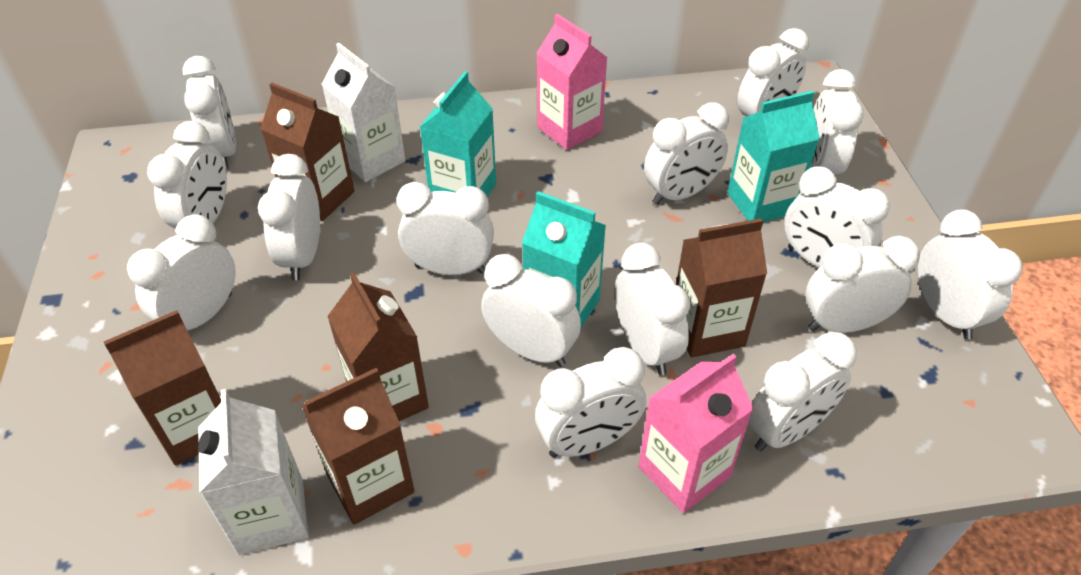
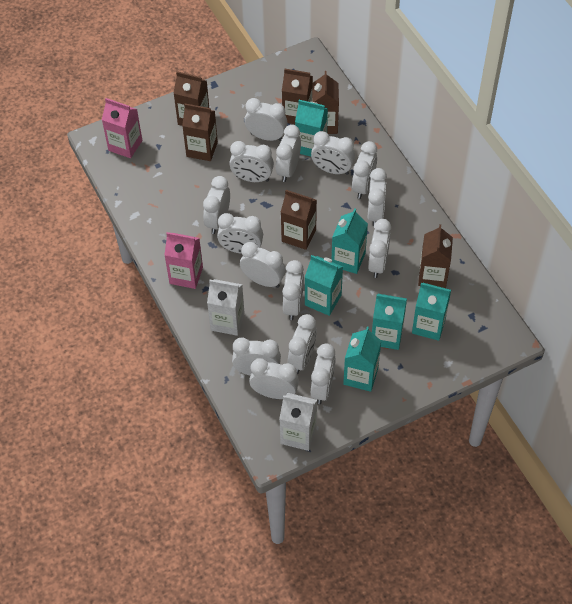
brown carton: [104,310,221,466] [261,83,354,221] [301,368,415,525] [327,272,429,421] [676,218,767,357] = 5 -> [174,71,209,126] [182,104,218,161] [281,190,317,250] [282,69,313,124] [312,71,339,134] [418,224,453,288] = 6
turquoise carton: [420,71,496,197] [522,191,606,327] [727,91,820,222] = 3 -> [295,100,328,156] [305,255,343,316] [332,208,368,274] [343,327,381,392] [372,294,407,350] [412,283,451,341] = 6

